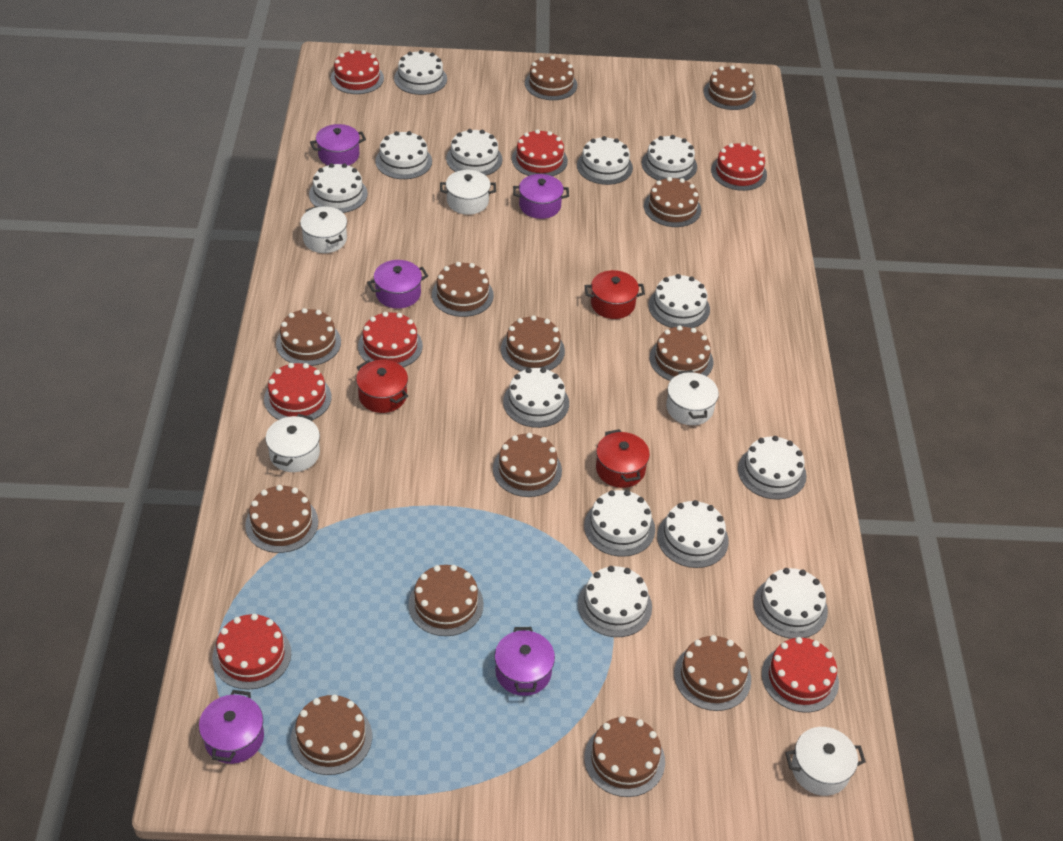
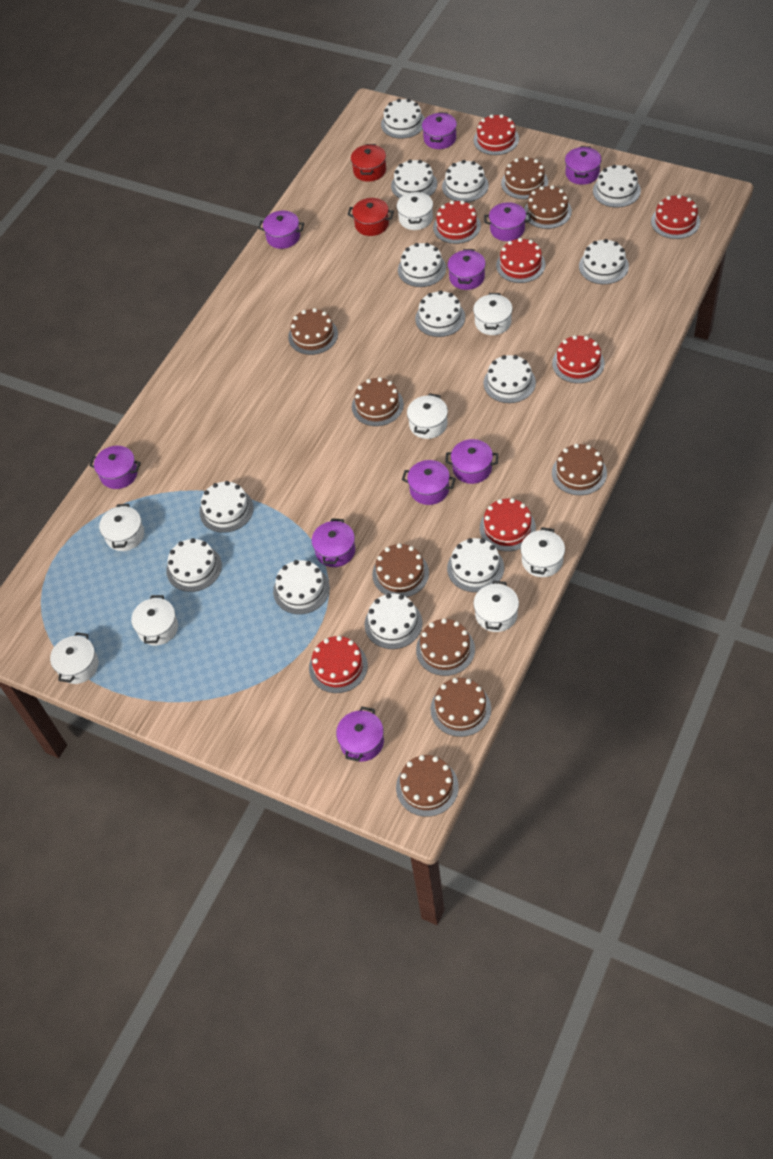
brown cake: [245,485,318,553] [276,308,341,366] [291,695,372,775] [408,565,484,636] [432,262,494,317] [493,433,562,497] [501,315,565,371] [525,56,577,100] [584,716,665,797] [644,177,701,227] [650,325,714,381] [674,635,751,711] [704,65,756,110] = 13 -> [288,308,338,355] [352,377,404,426] [372,543,429,597] [396,755,459,817] [416,619,475,676] [431,678,491,737] [501,157,548,199] [524,185,572,229] [552,444,607,495] = 9
purple pot: [199,690,264,764] [310,124,366,166] [367,260,428,309] [494,627,555,696] [513,174,569,219] = 5 -> [89,446,141,489] [258,211,304,249] [312,518,355,567] [336,707,384,762] [402,460,456,505] [422,112,457,149] [445,439,498,484] [448,249,486,290] [484,202,531,241] [565,146,601,185] = 10
red pot: [356,360,408,413] [584,270,645,319] [596,429,650,488] = 3 -> [347,198,394,236] [351,144,386,182] = 2
white pot: [265,414,320,472] [300,206,347,253] [440,170,496,215] [666,370,719,425] [785,727,866,796] = 5 -> [50,632,99,684] [99,504,144,551] [131,595,178,646] [397,191,433,230] [407,393,448,439] [473,293,512,335] [473,581,519,632] [520,527,565,577] = 8

